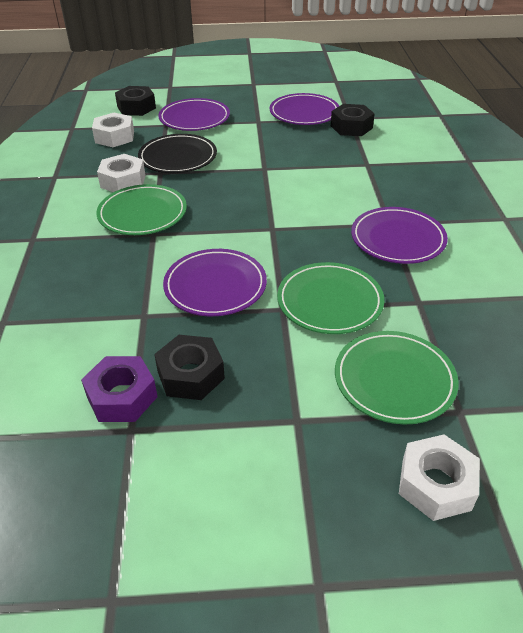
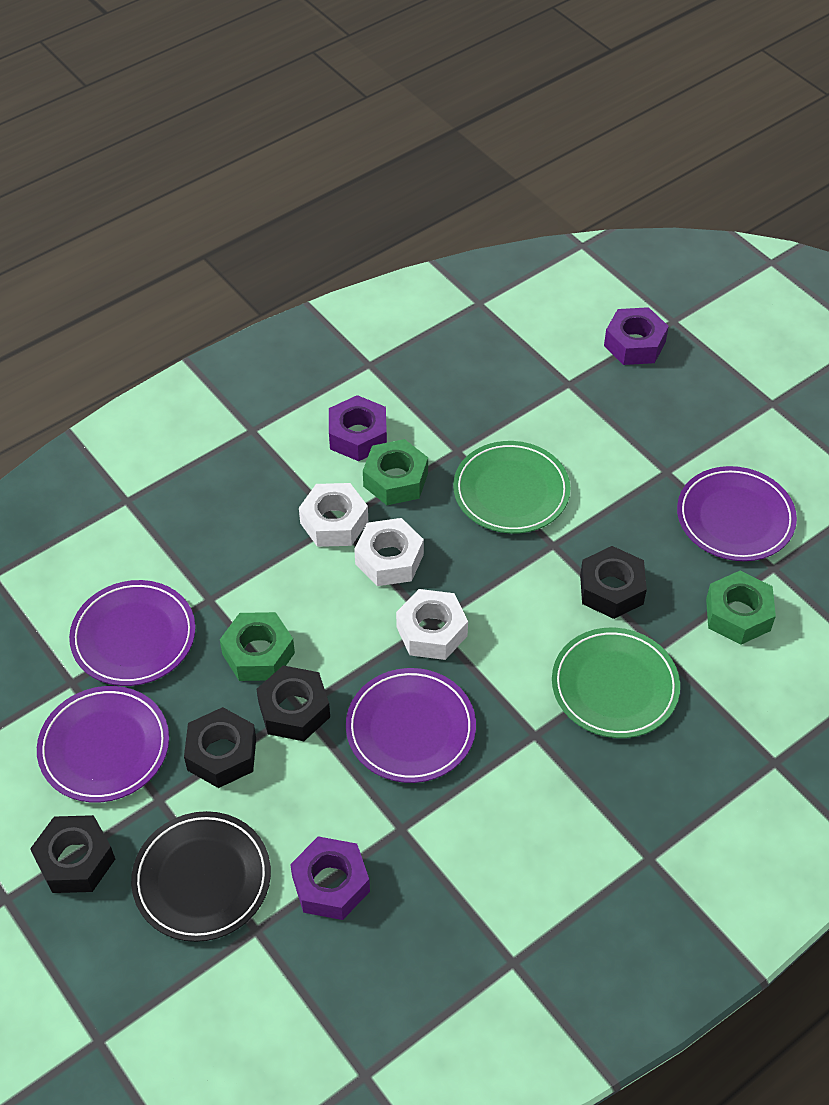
black nut: [115,86,156,116] [154,335,225,400] [331,104,375,136] = 3 -> [30,815,115,893] [184,707,256,788] [256,665,330,741] [580,546,647,619] = 4
green nut: none = 0 -> [220,612,295,681] [363,439,428,505] [706,571,776,645] = 3
green plate: [96,184,187,235] [277,262,384,334] [335,331,459,425] = 3 -> [453,441,571,534] [552,628,680,738] = 2
purple nut: [81,356,158,422] = 1 -> [290,836,370,920] [329,395,387,461] [604,307,669,365] = 3

